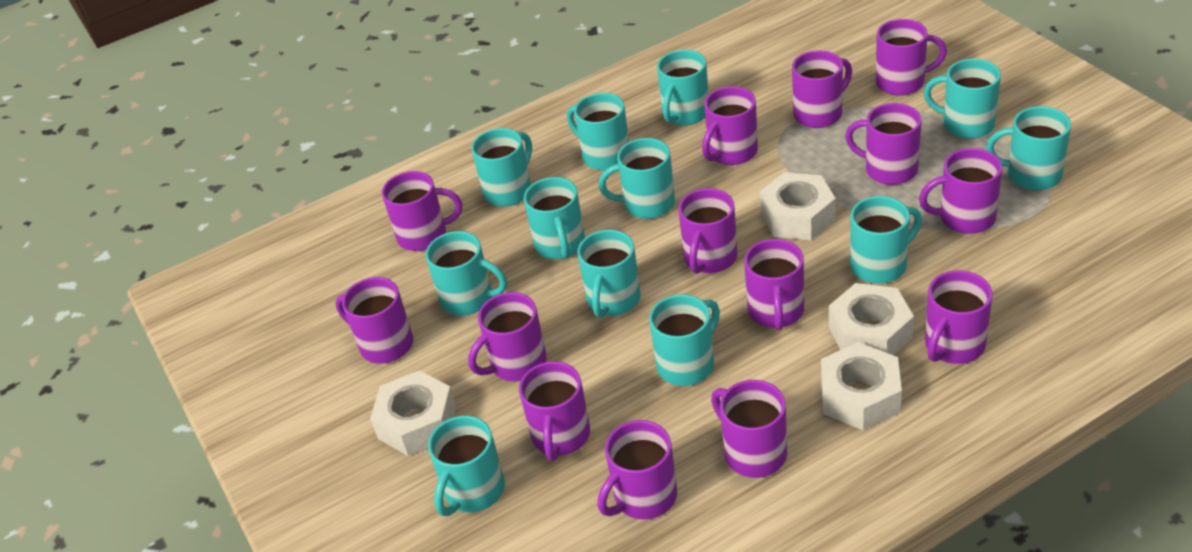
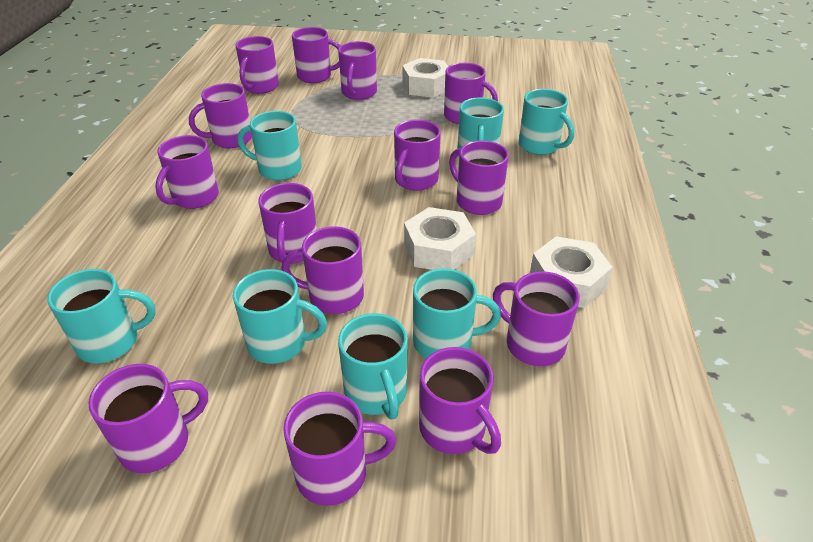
turquoise mug: [426,231,507,316] [428,416,505,516] [471,128,532,207] [524,177,585,259] [567,93,629,170] [578,230,641,318] [599,138,675,219] [649,294,720,386] [657,50,709,126] [850,196,922,284] [924,59,1001,139] [986,106,1071,190] = 12 -> [47,269,155,363] [233,269,327,364] [237,111,302,180] [338,313,408,419] [413,268,501,358] [457,97,504,156] [519,89,574,155] = 7
white nut: [370,370,456,456] [760,172,836,240] [821,342,902,430] [829,283,914,355] = 4 -> [402,58,448,98] [404,207,476,270] [530,236,613,308] = 3

